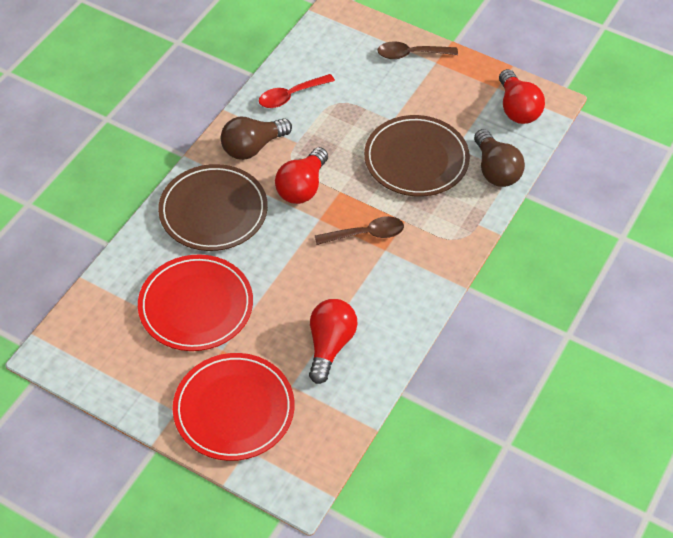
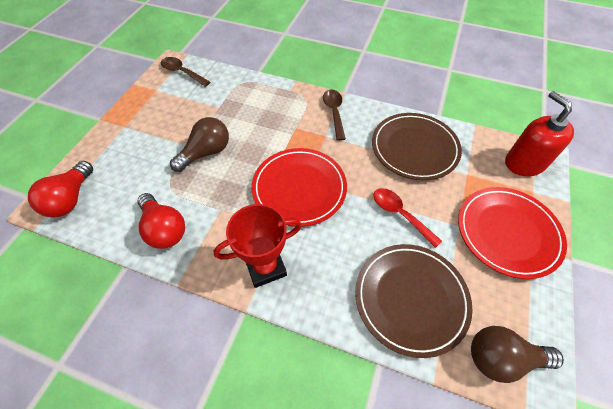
red light bulb: [275,147,328,204] [309,299,358,384] [499,69,545,124] = 3 -> [28,161,93,218] [137,193,185,249] = 2
red soap dispenser: none = 0 -> [505,91,574,177] = 1
red trophy: none = 0 -> [214,204,302,288] = 1

